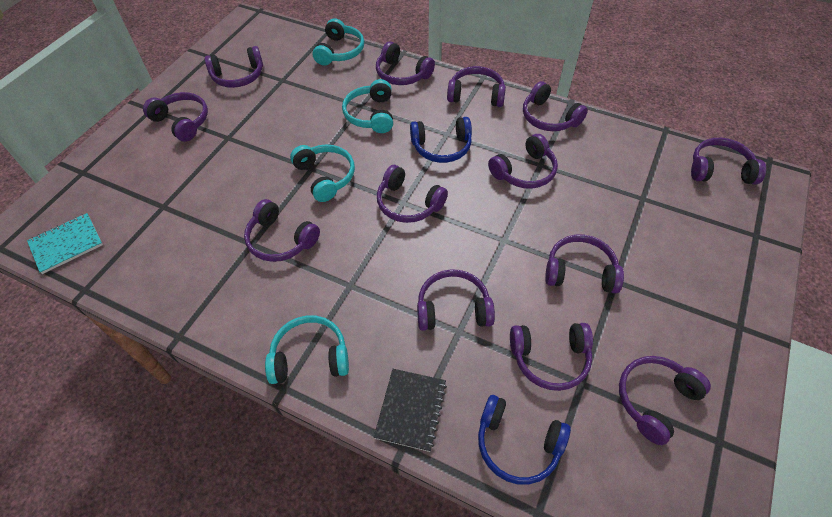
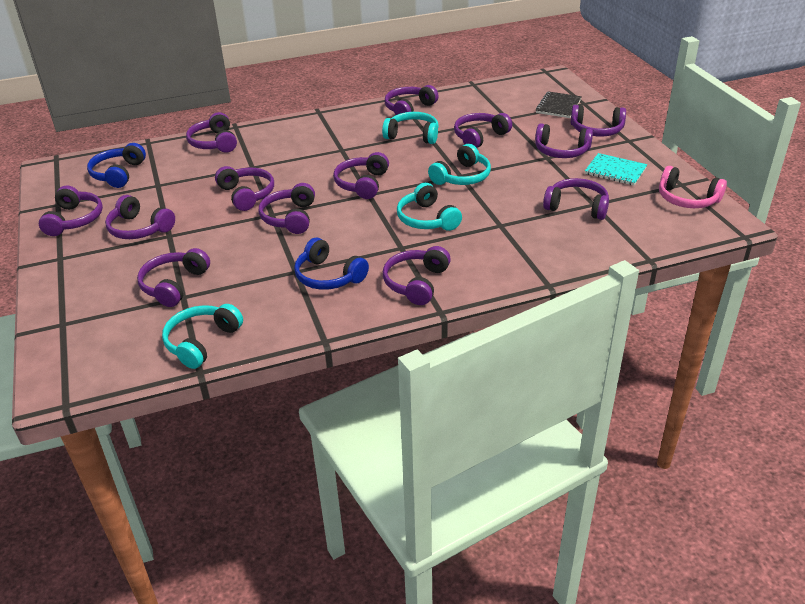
pink headphones: none = 0 -> [659,166,727,208] = 1

